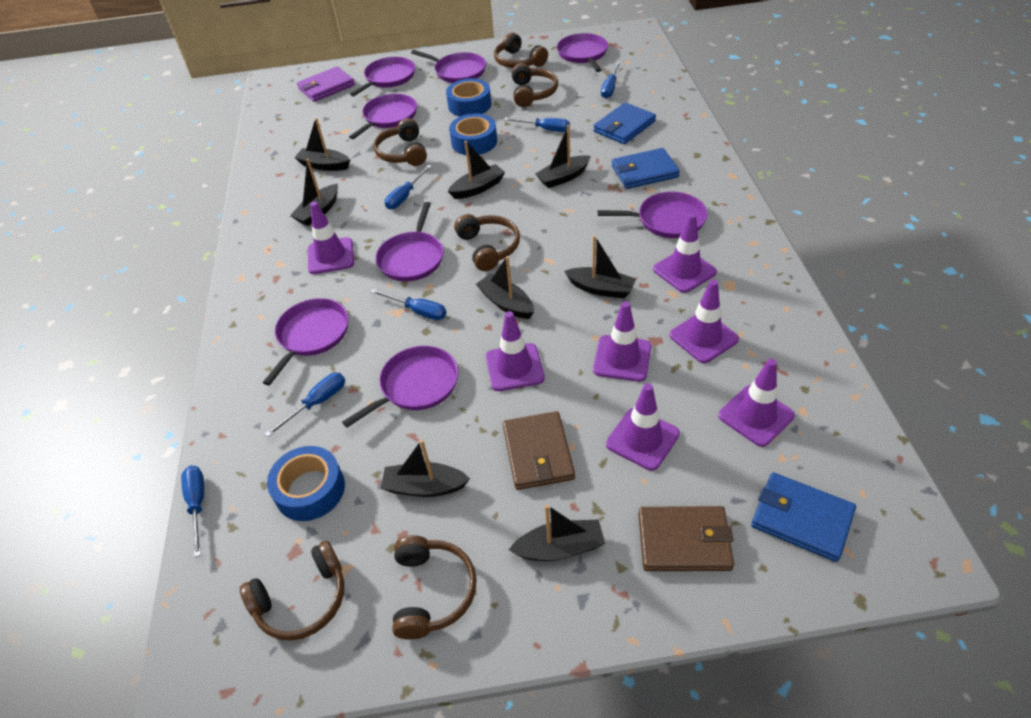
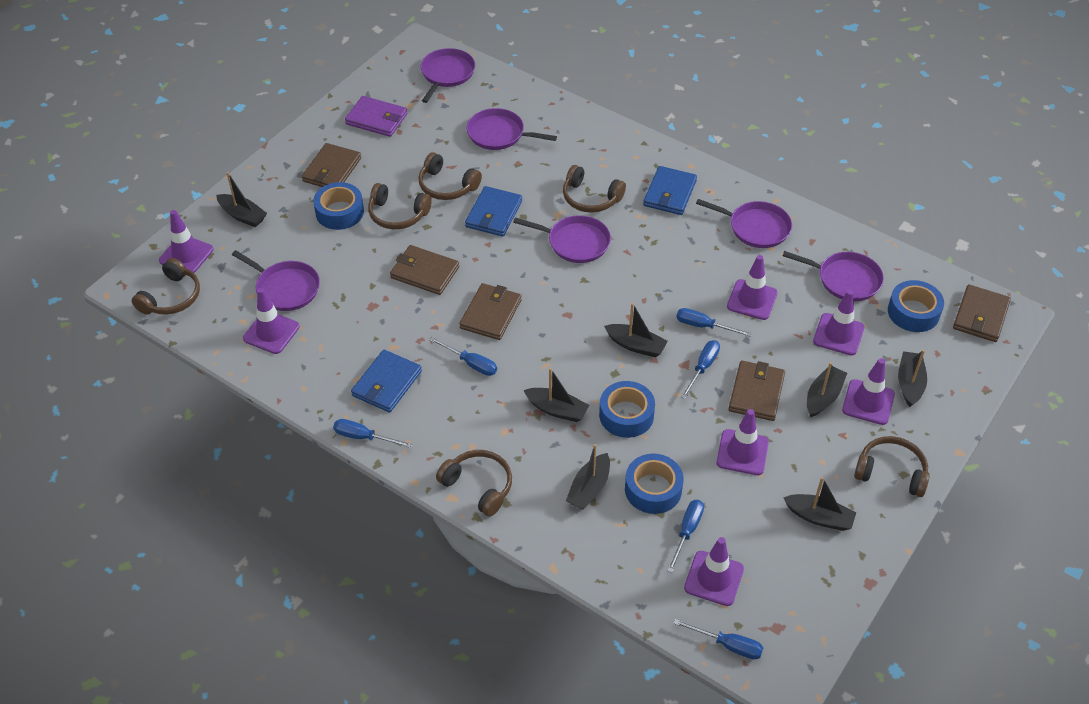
black boat: [290,159,338,226] [294,118,350,171] [381,440,470,497] [448,141,505,199] [476,256,534,319] [509,505,605,561] [535,125,591,188] [564,235,636,298] = 8 -> [216,172,267,227] [523,368,589,422] [566,444,610,510] [604,303,668,357] [783,477,856,531] [807,362,847,417] [898,350,927,407] = 7
blue tape: [267,446,345,521] [446,78,491,117] [449,114,497,155] = 3 -> [313,182,364,230] [599,381,655,438] [625,454,684,514] [888,280,944,332] = 4
brown wallet: [503,411,575,490] [638,506,734,571] = 2 -> [302,143,361,187] [390,245,459,295] [459,283,522,340] [729,361,785,421] [953,284,1011,342] = 5
purple pan: [263,298,349,386] [342,346,459,428] [349,94,417,139] [350,57,415,96] [376,202,444,281] [411,50,486,83] [557,33,608,72] [598,192,708,238] = 8 -> [232,250,320,311] [421,48,475,103] [467,108,557,150] [513,215,611,263] [696,199,792,248] [783,251,884,301] = 6

